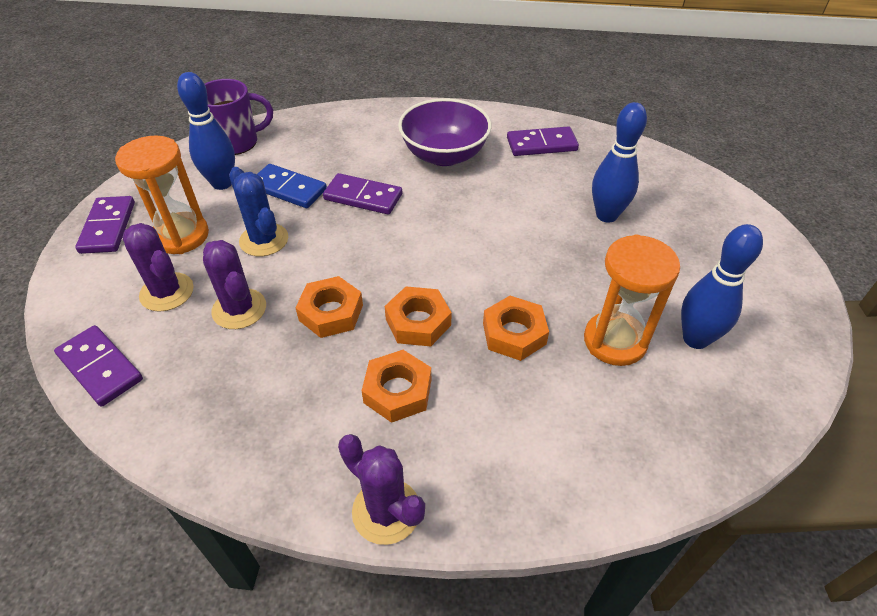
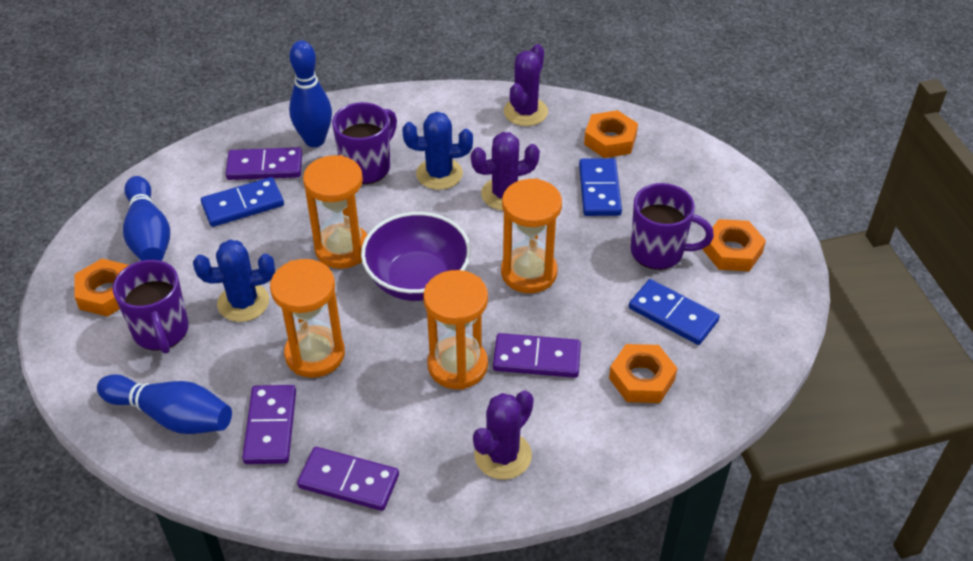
blue cactus: [229,167,288,256] = 1 -> [193,240,275,322] [402,112,473,190] = 2
blue domino: [257,164,327,208] = 1 -> [201,177,284,227] [579,158,622,216] [629,279,720,345] = 3
orange hourglass: [115,136,209,254] [584,234,680,366] = 2 -> [270,259,345,378] [303,155,367,269] [423,270,488,390] [501,178,562,293] = 4
purple mug: [205,79,273,155] = 1 -> [113,260,189,354] [332,102,397,184] [631,183,714,270] = 3

